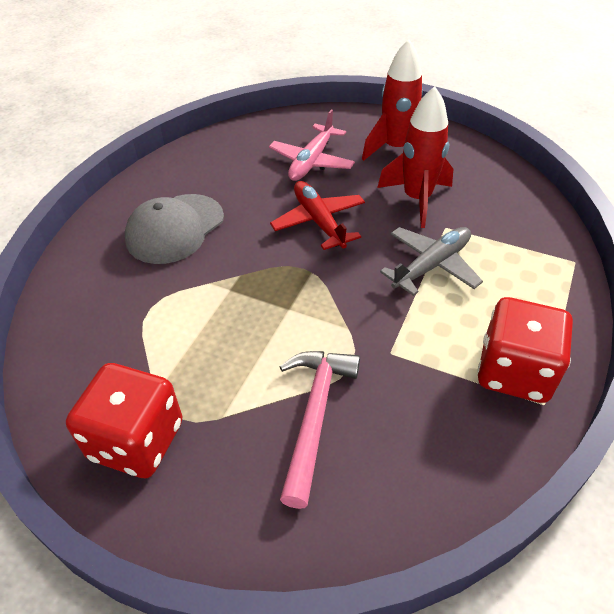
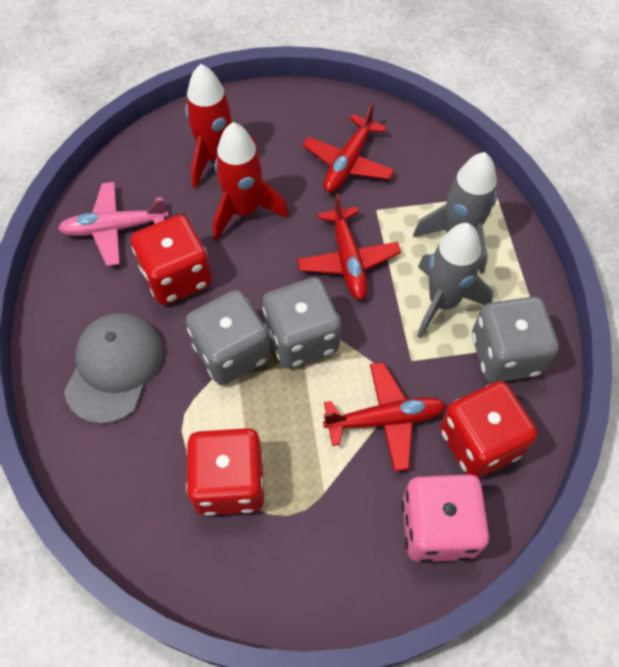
grey dice: none = 0 -> [186,290,271,385] [262,277,341,369] [472,297,559,383] = 3
grey plane: [380,227,483,296] = 1 -> none = 0
grey rocket: none = 0 -> [413,152,497,274] [417,223,493,338] = 2
pink dice: none = 0 -> [402,475,489,563] = 1
pink hammer: [279,351,360,509] = 1 -> none = 0
red dice: [66,363,182,478] [477,297,573,403] = 2 -> [131,214,212,305] [186,428,264,516] [440,381,537,478] = 3
red plane: [270,181,365,250] = 1 -> [297,194,401,300] [303,104,395,192] [323,362,446,472] = 3

